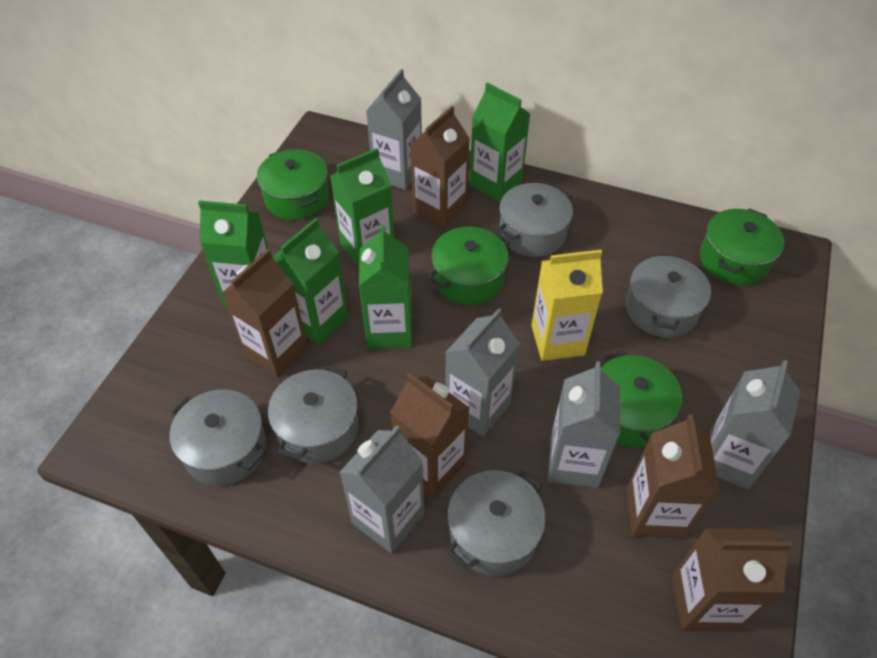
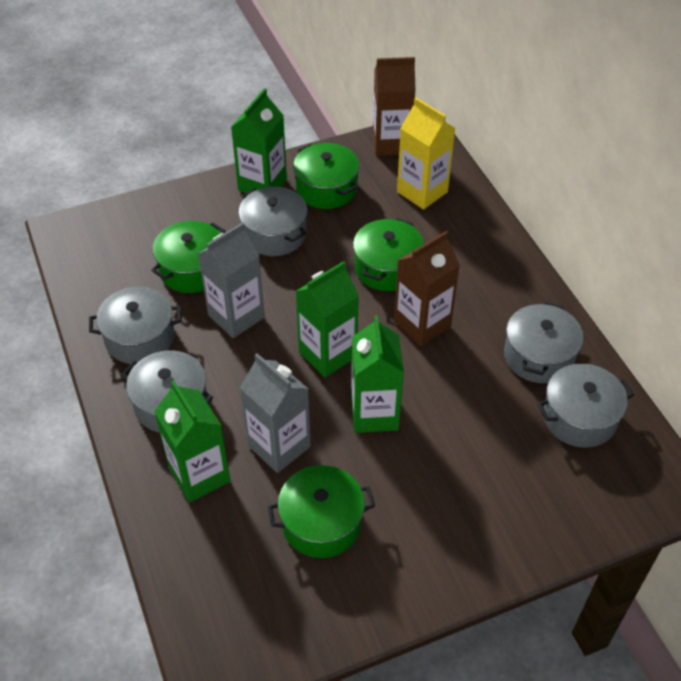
brown carton: [222,249,308,377] [390,373,470,498] [410,106,470,229] [627,414,720,539] [672,528,793,632] = 5 -> [373,57,416,156] [394,231,460,346] = 2
green carton: [198,200,268,307] [272,218,348,345] [330,148,394,267] [359,224,412,349] [470,83,530,202] = 5 -> [154,380,230,502] [231,88,287,193] [295,261,359,378] [351,315,404,433] = 4
grey carton: [339,425,424,553] [366,69,422,190] [445,308,520,437] [548,361,620,488] [709,360,800,489] = 5 -> [198,222,265,338] [240,353,311,473] = 2

